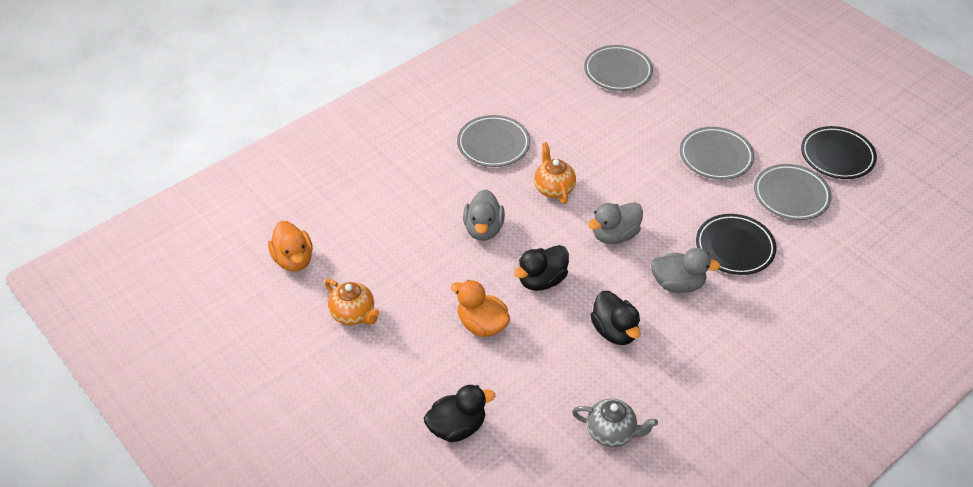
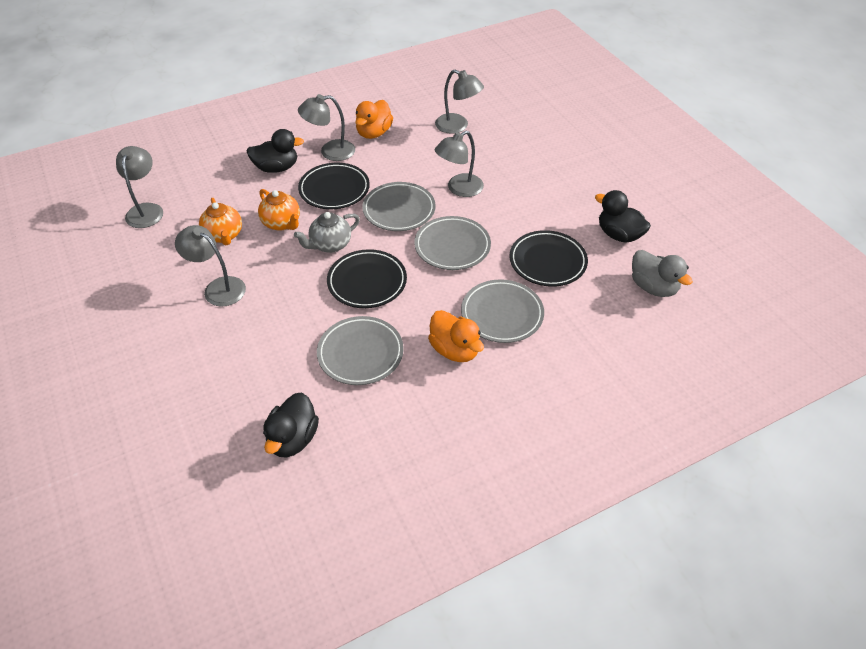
black plate: [696,214,776,275] [801,126,877,179] = 2 -> [298,163,370,209] [327,249,407,308] [509,230,588,287] = 3
grey duck: [463,189,505,241] [588,202,643,244] [650,248,720,293] = 3 -> [632,250,693,297] = 1
grey lamp: none = 0 -> [116,146,163,228] [175,225,246,307] [298,94,355,161] [435,69,484,134] [435,131,484,197] = 5

